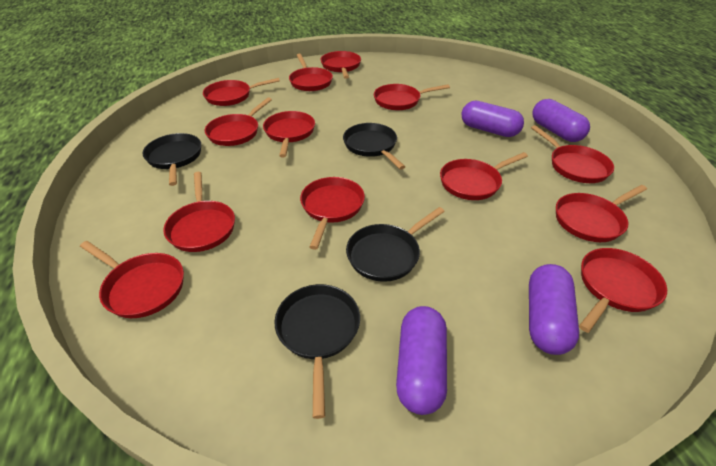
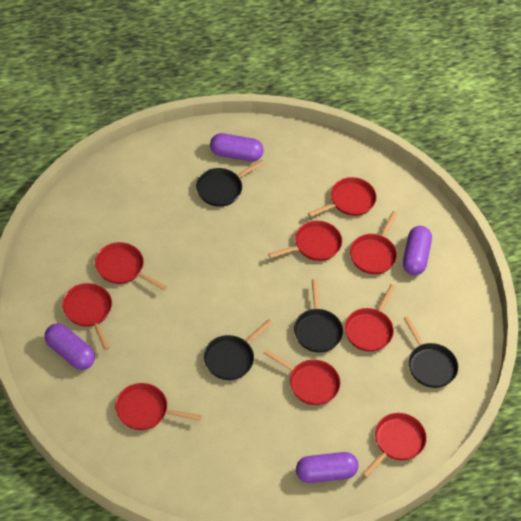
red pan: [80,241,184,318] [163,172,235,252] [203,78,280,106] [205,97,272,146] [263,111,315,157] [289,54,333,91] [300,177,365,250] [321,51,361,79] [374,84,450,110] [440,152,528,200] [531,125,614,183] [556,185,647,242] [579,248,667,333] = 13 -> [62,283,112,350] [95,242,167,290] [115,383,202,430] [264,349,341,405] [268,221,342,261] [308,177,377,217] [345,284,396,352] [350,211,398,274] [362,413,427,478] = 9

